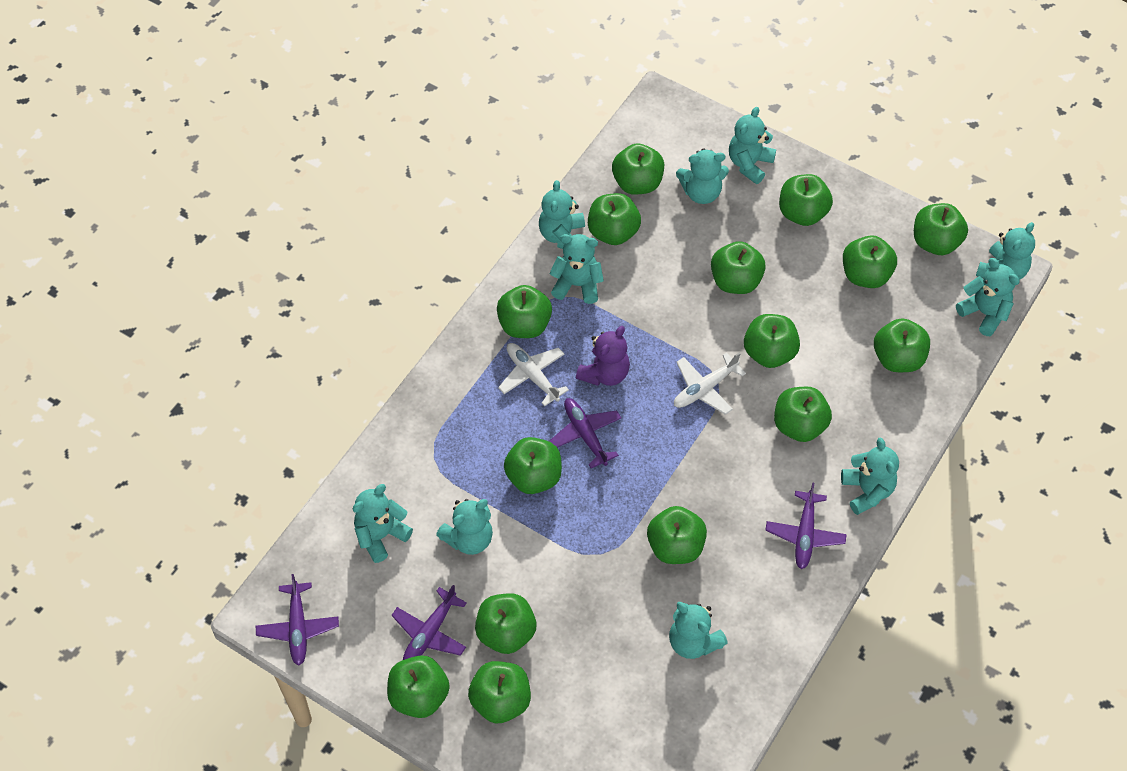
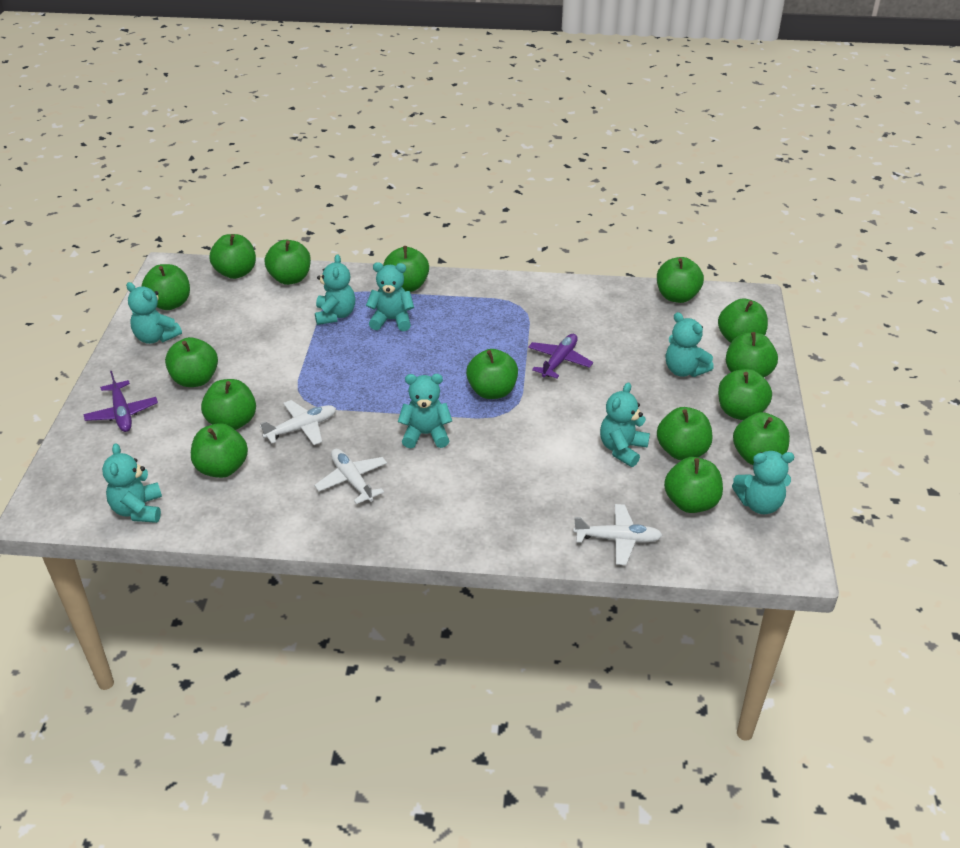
purple plane: [256,574,339,665] [391,585,467,660] [549,398,621,468] [765,483,847,569] = 4 -> [83,371,158,432] [528,334,593,378] = 2
purple teddy bear: [576,326,630,386] = 1 -> none = 0
turquoise teddy bear: [353,484,413,563] [436,499,493,555] [539,180,585,249] [549,234,604,304] [669,602,728,659] [676,148,729,204] [729,107,776,184] [841,437,899,515] [956,258,1020,336] [976,222,1035,280] = 10 -> [102,443,162,523] [126,282,182,344] [315,254,355,325] [366,262,414,331] [398,374,452,448] [600,382,650,467] [666,312,714,377] [732,451,794,514] = 8
white plane: [498,343,569,406] [674,352,746,415] = 2 -> [260,400,336,445] [314,449,387,504] [573,504,663,565] = 3

